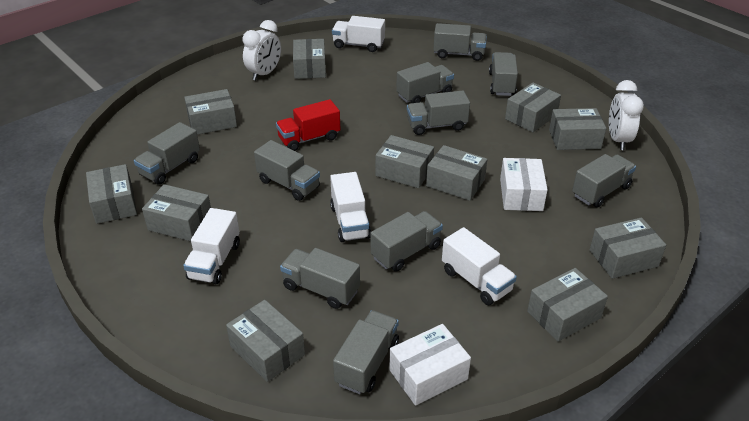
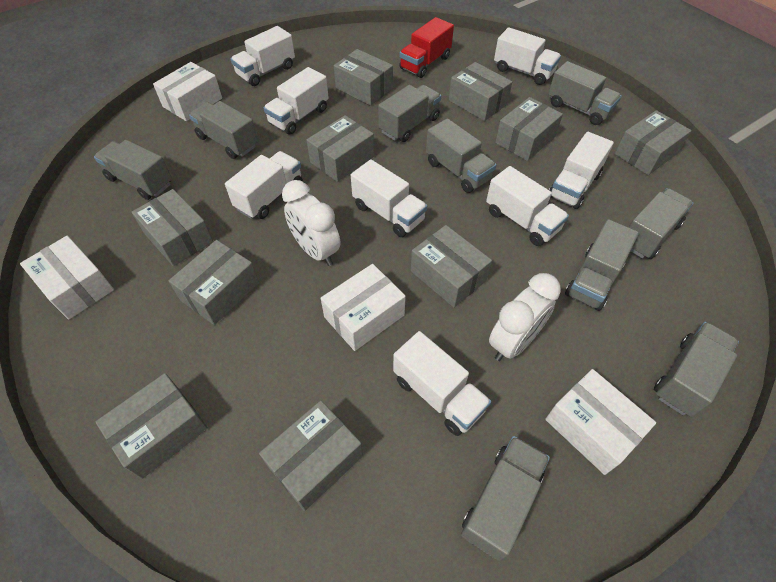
grey box: [86,164,137,224] [142,184,211,241] [184,89,237,135] [226,300,305,382] [293,39,326,79] [376,135,434,188] [426,145,487,201] [505,82,561,132] [527,268,608,342] [549,108,606,150] [590,217,666,279] = 11 -> [96,373,208,479] [132,189,213,266] [169,240,259,325] [259,401,363,511] [307,115,374,182] [334,49,393,106] [411,225,492,308] [449,62,512,121] [495,97,563,161] [615,110,691,175] = 10
grey truck: [134,122,200,185] [254,140,320,201] [280,248,360,309] [333,310,399,394] [371,211,443,272] [396,62,454,103] [407,91,470,135] [433,23,487,61] [489,52,518,96] [572,154,636,208] = 10 -> [94,140,172,200] [189,101,258,159] [378,85,441,142] [426,118,497,193] [461,436,550,561] [548,61,622,125] [565,219,639,311] [629,188,694,259] [654,322,739,417] = 9
white box: [389,324,471,406] [500,158,548,211] = 2 -> [20,236,114,319] [153,62,222,121] [321,264,406,351] [545,369,656,475] = 4
white truck: [183,208,240,284] [330,172,371,242] [332,16,385,52] [442,227,517,305] = 4 -> [225,151,303,219] [231,26,295,86] [263,67,329,135] [351,159,427,237] [393,331,491,436] [486,166,569,246] [494,27,561,85] [549,132,614,209] = 8

